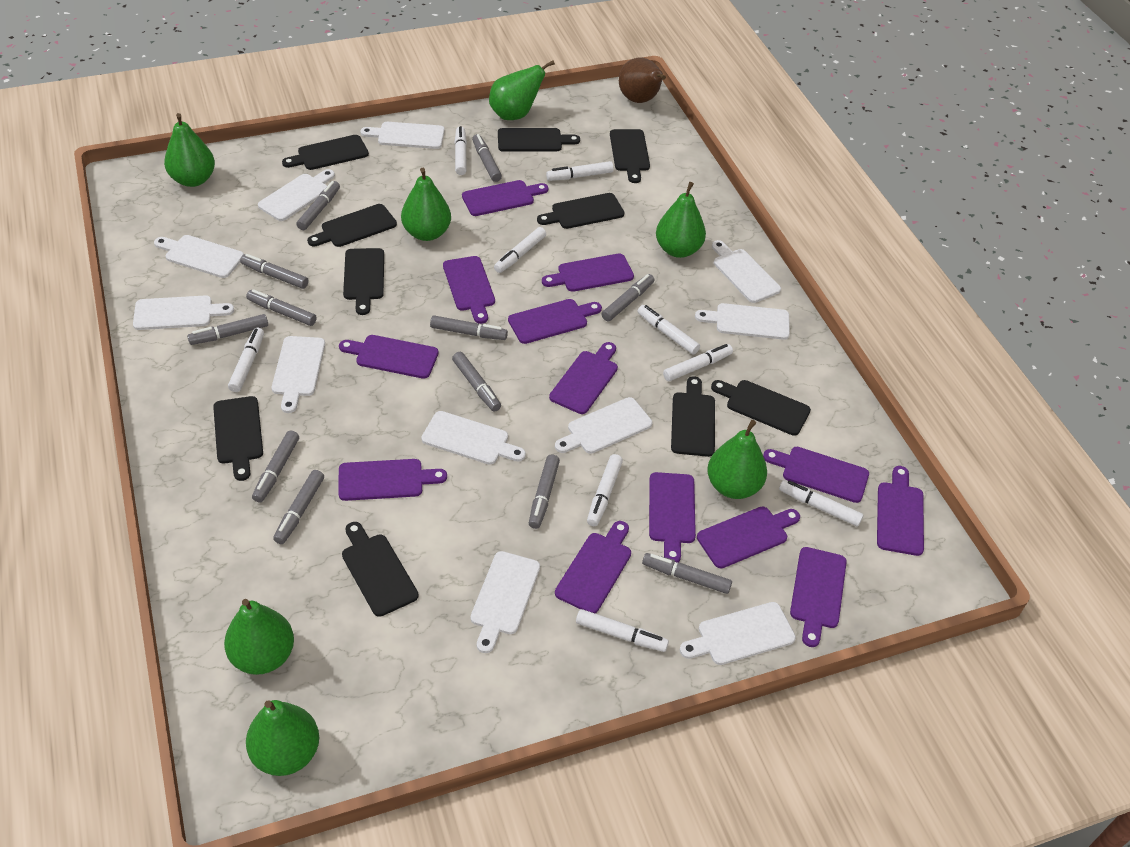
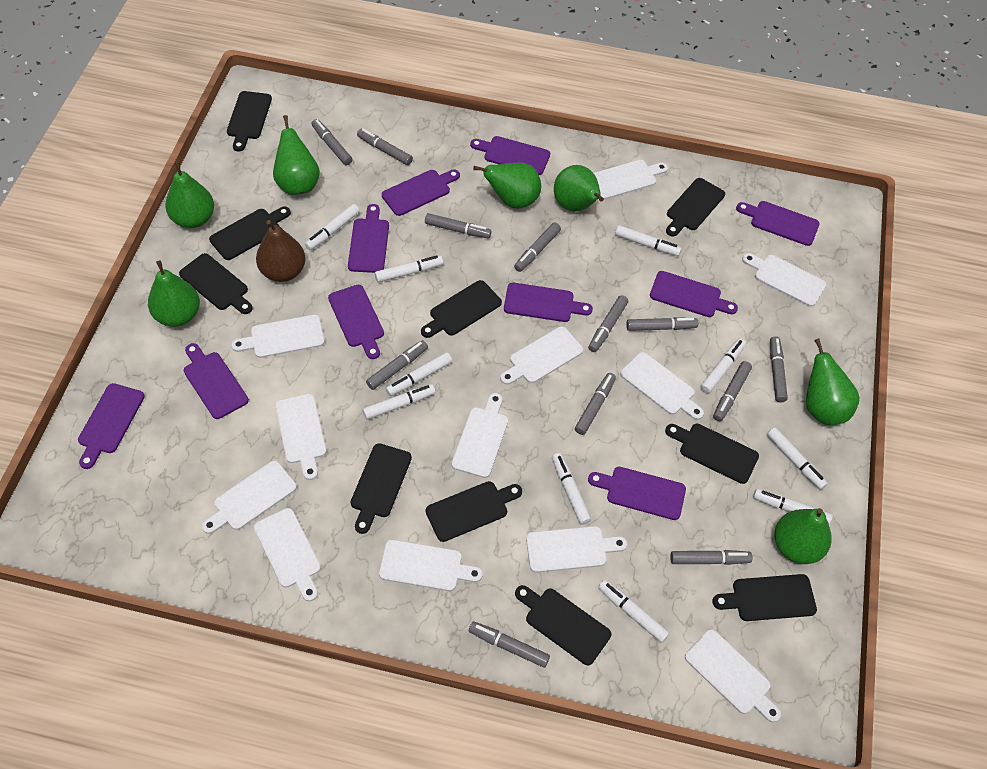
purple cutting board: [338,459,447,501] [339,335,439,379] [443,256,495,324] [462,180,548,216] [508,299,602,344] [542,253,634,292] [549,342,618,414] [555,521,631,613] [649,472,696,563] [697,507,800,568] [763,447,869,503] [790,547,847,647] [877,466,924,556] = 13 -> [78,383,145,469] [184,343,249,419] [328,285,384,359] [348,204,389,273] [382,170,460,216] [470,136,550,175] [504,283,593,322] [588,467,686,520] [650,271,738,317] [736,201,820,246] = 10
white cutting board: [133,295,234,330] [154,235,244,278] [258,169,335,221] [272,336,325,413] [360,122,445,149] [421,411,526,465] [470,551,540,653] [555,397,652,454] [680,602,796,665] [695,303,790,340] [712,240,781,303] = 11 -> [202,461,297,534] [231,314,325,358] [254,508,321,601] [275,394,326,480] [379,539,483,591] [452,393,508,478] [500,326,583,385] [526,526,627,573] [594,160,668,200] [620,352,704,420] [685,629,781,722] [742,253,826,307] = 12
white marker: [228,328,264,392] [455,126,467,175] [494,227,546,273] [546,161,614,181] [576,609,669,652] [587,454,623,526] [638,305,700,354] [663,344,733,381] [779,480,863,526] = 9 -> [305,204,360,250] [363,384,436,419] [375,255,443,283] [386,352,452,396] [552,453,591,525] [598,580,670,643] [615,225,682,256] [700,339,746,394] [753,489,833,525] [767,427,828,490] = 10

